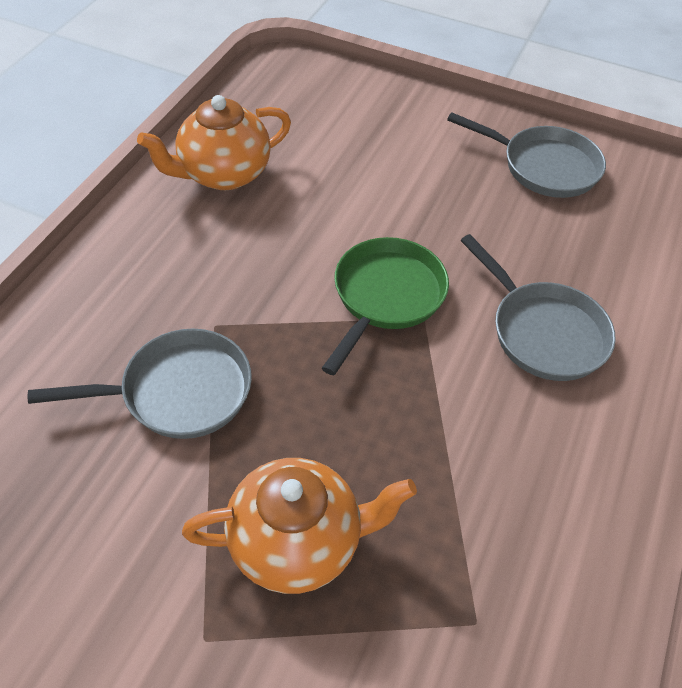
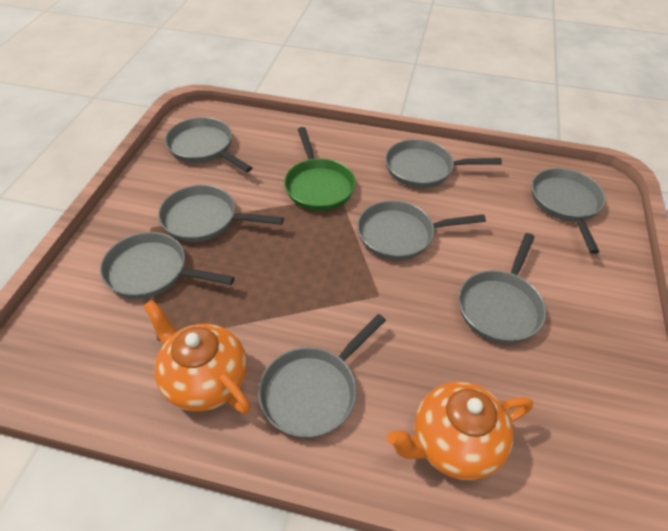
grey pan: [28,329,252,439] [447,112,606,198] [460,234,616,381] = 3 -> [100,232,235,299] [158,185,284,242] [165,117,252,172] [258,314,386,438] [357,200,486,260] [385,139,502,188] [458,233,546,344] [532,168,606,254] = 8

